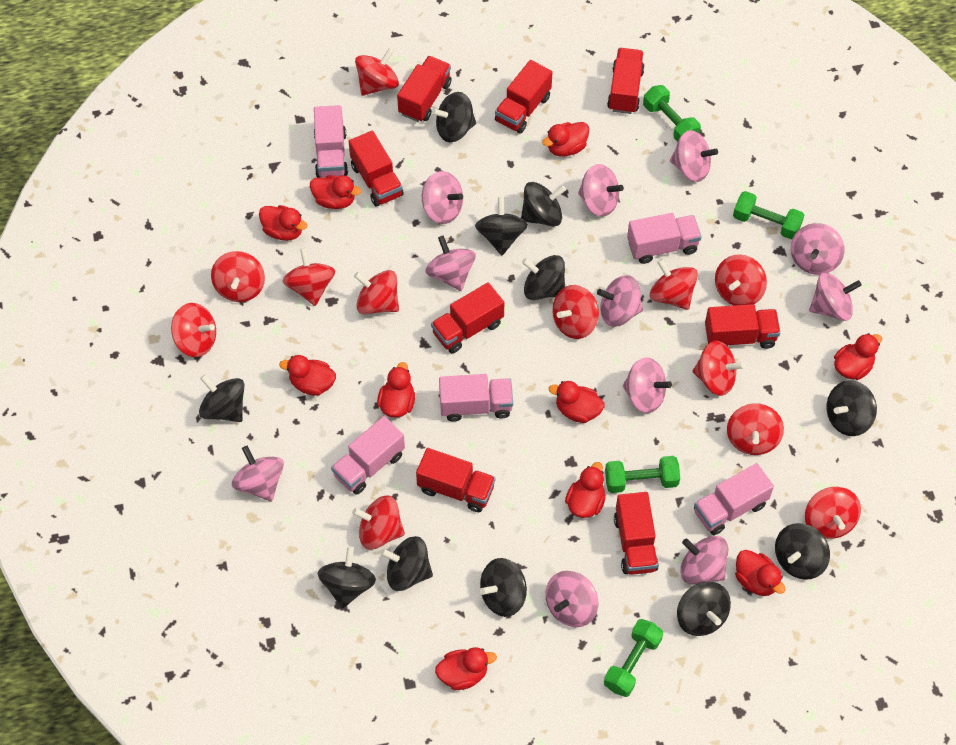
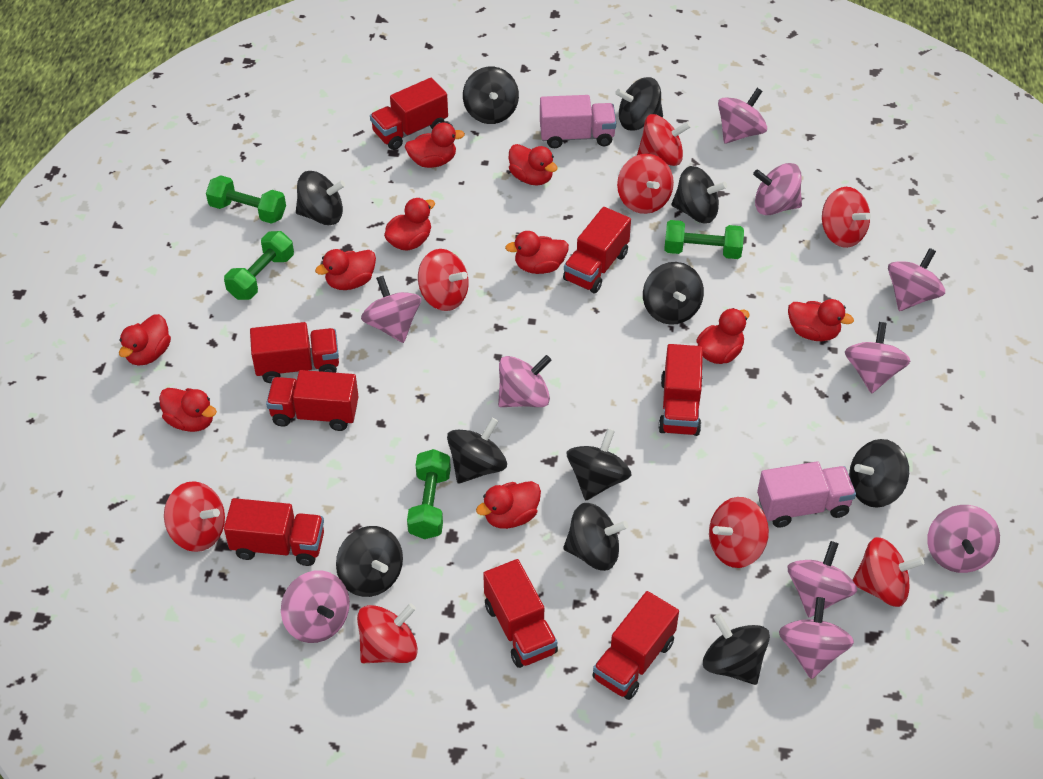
pink spinning top: [232,446,284,502] [422,171,463,224] [425,235,476,291] [546,571,598,627] [578,164,624,217] [597,275,643,327] [622,357,672,413] [670,130,718,182] [680,536,728,585] [791,223,844,275] [809,273,862,321] = 11 -> [281,570,350,643] [361,276,421,343] [498,355,551,407] [718,88,767,144] [753,163,802,215] [779,597,854,679] [788,541,857,617] [845,322,910,393] [888,248,945,311] [927,505,1000,573] = 10
pink truck: [314,105,348,178] [331,416,405,495] [439,374,513,422] [627,213,702,264] [694,463,774,535] = 5 -> [540,95,616,148] [757,462,856,528] = 2
red spinning top: [171,303,216,357] [211,251,265,302] [282,248,335,306] [352,495,405,550] [354,270,399,314] [355,48,399,96] [552,285,599,339] [650,259,698,310] [693,341,745,396] [715,254,767,306] [727,403,784,455] [805,487,861,539] = 12 -> [164,481,225,552] [357,603,418,663] [418,249,469,311] [617,154,674,214] [637,114,691,166] [709,497,769,568] [822,187,871,248] [853,537,924,607] = 8

